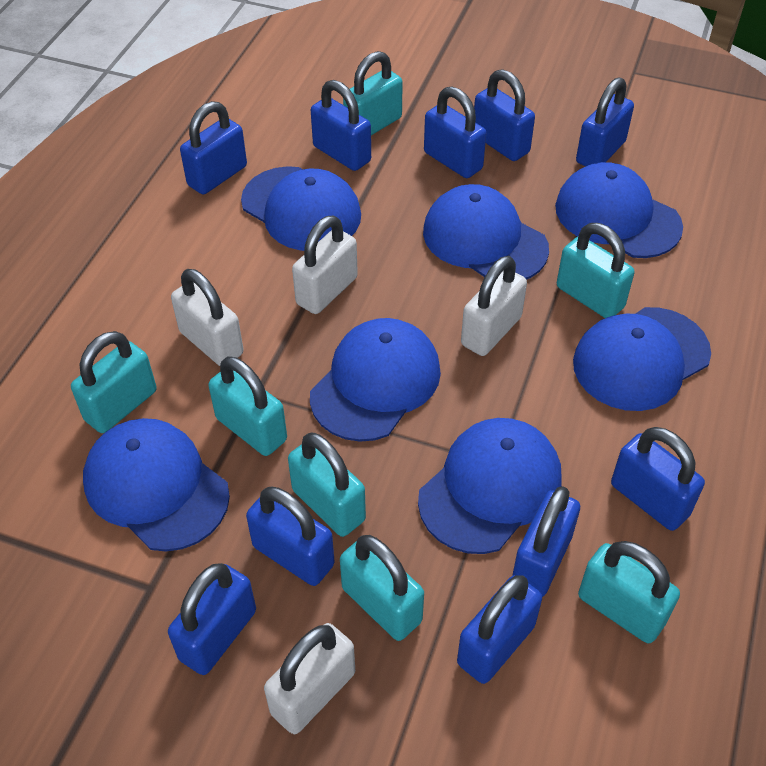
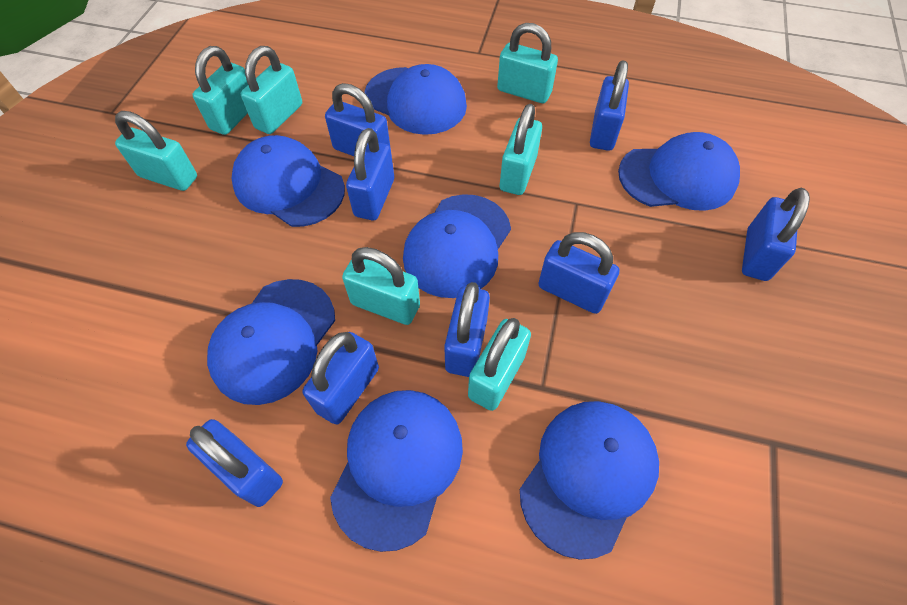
blue padlock: [168,563,256,675] [180,101,247,195] [246,486,335,586] [311,80,371,171] [424,86,486,178] [457,575,542,684] [474,69,535,161] [512,486,580,597] [576,77,634,167] [611,427,705,531] = 10 -> [186,419,283,507] [303,332,379,424] [325,83,390,156] [346,128,394,220] [444,282,490,377] [538,232,620,314] [590,61,629,151] [742,188,810,281] = 8
white padlock: [171,269,244,366] [264,623,355,734] [292,215,358,314] [461,256,527,356] = 4 -> none = 0

